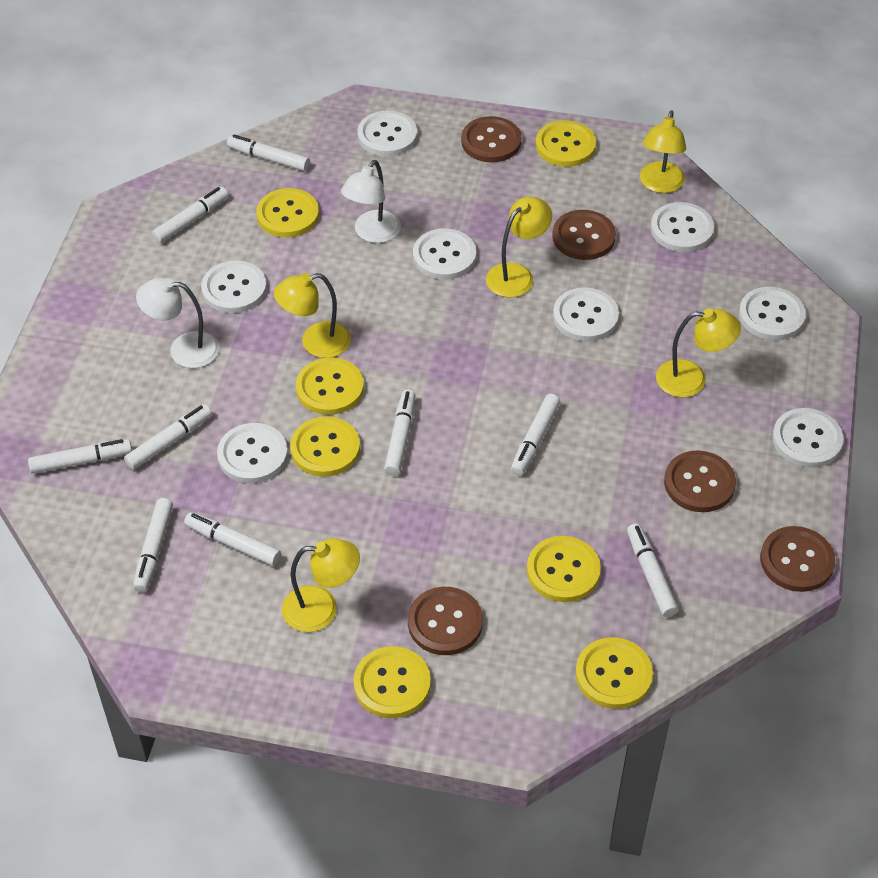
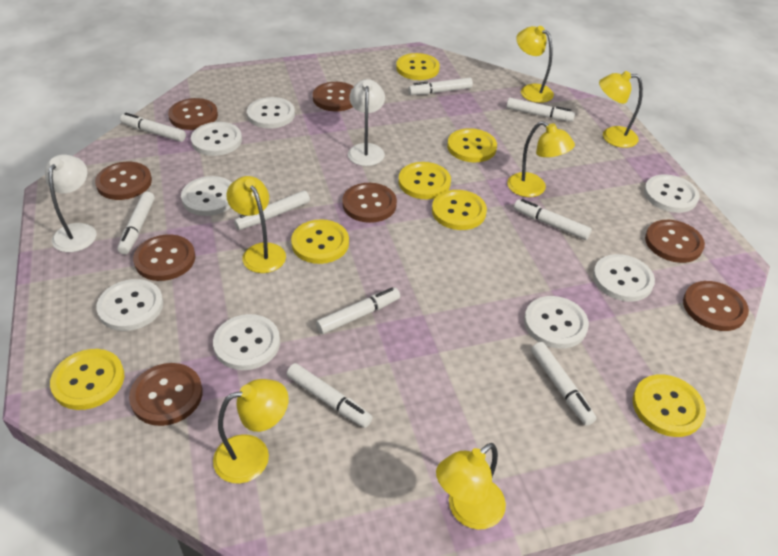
brown button: [408,587,483,655] [461,116,521,163] [552,210,616,260] [664,450,736,512] [760,526,835,592] = 5 -> [95,162,152,200] [129,363,203,426] [133,234,195,281] [168,98,218,130] [313,82,354,111] [342,183,397,223] [645,220,705,263] [683,281,749,331] = 8
yellow lamp: [274,273,351,358] [282,538,360,632] [486,196,552,298] [640,110,686,193] [656,309,741,397] = 5 -> [213,379,289,484] [226,176,286,273] [436,443,506,530] [507,121,575,197] [516,26,554,103] [599,71,643,148] = 6

